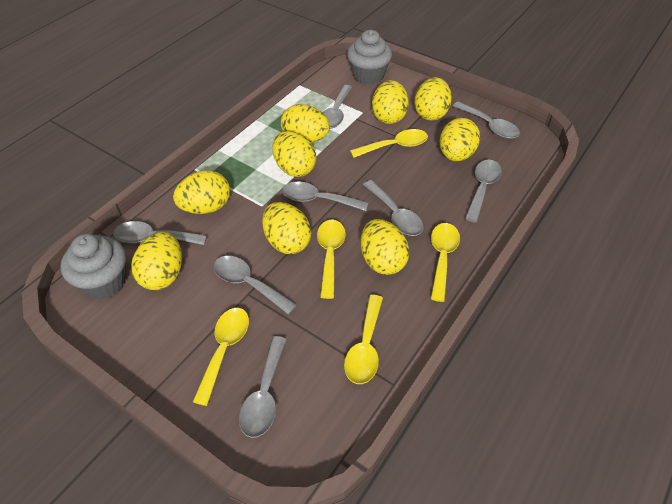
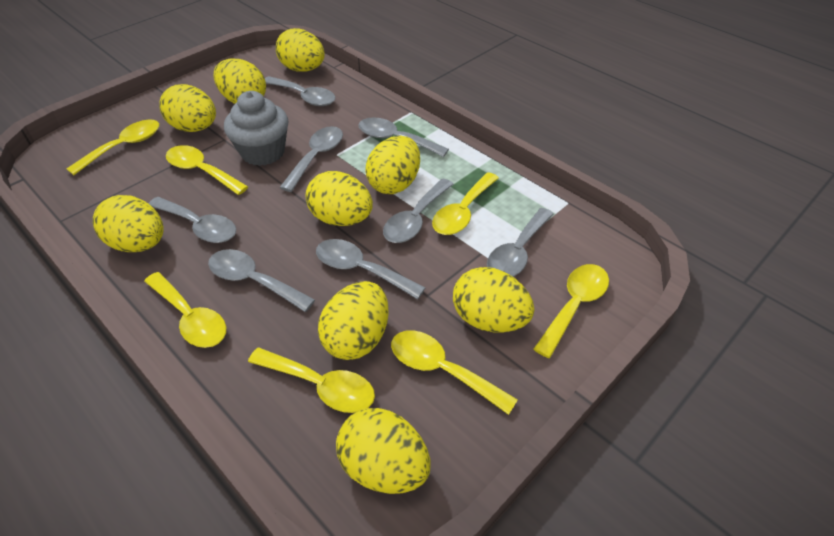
grey cupcake: [60,234,126,299] [347,30,392,84] = 2 -> [224,91,289,166] = 1
yellow spoon: [193,308,249,406] [317,219,346,299] [344,295,383,384] [350,129,428,158] [431,223,460,302] = 5 -> [67,120,159,175] [144,272,226,348] [166,145,248,195] [248,348,375,413] [391,330,518,415] [432,172,499,235] [533,264,609,358] = 7

